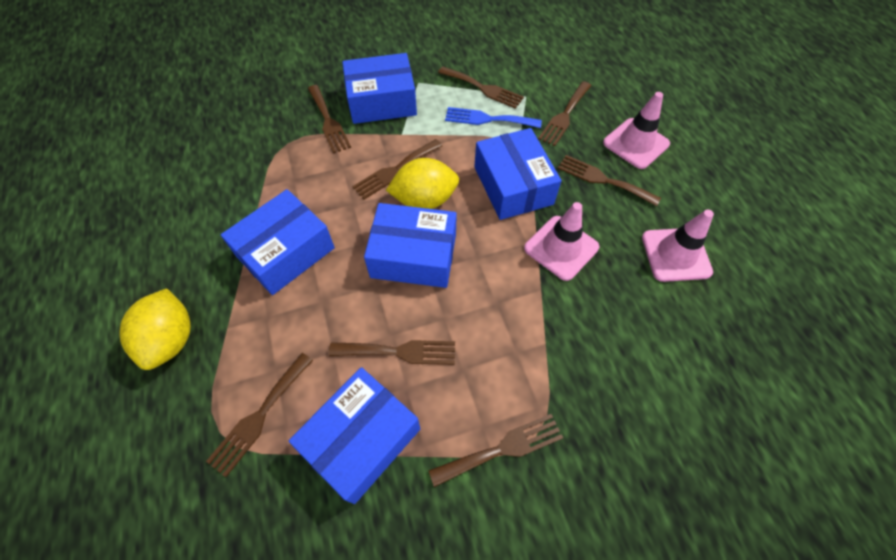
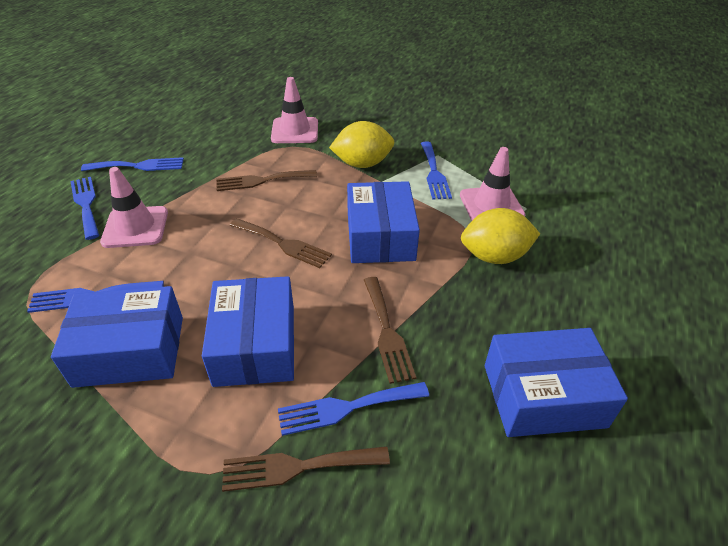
blue box: [221,189,335,295] [289,367,420,504] [342,53,417,124] [364,203,457,288] [474,128,561,220] = 5 -> [51,286,183,388] [202,276,294,387] [347,181,420,263] [485,328,628,437] = 4
blue fork: [445,107,542,128] = 1 -> [27,281,164,313] [70,177,99,240] [81,157,184,171] [278,382,429,436] [421,141,452,200] = 5
brown fork: [206,353,313,477] [308,85,351,153] [329,340,455,365] [352,139,442,199] [429,414,563,487] [438,66,524,109] [538,81,591,146] [558,155,661,206] = 8 -> [216,170,317,191] [222,446,390,492] [230,218,332,268] [364,277,416,384] = 4

